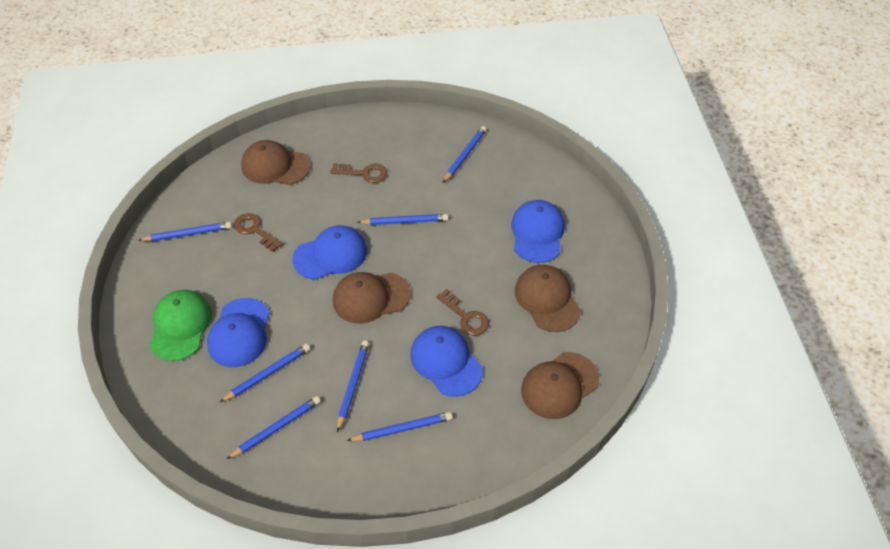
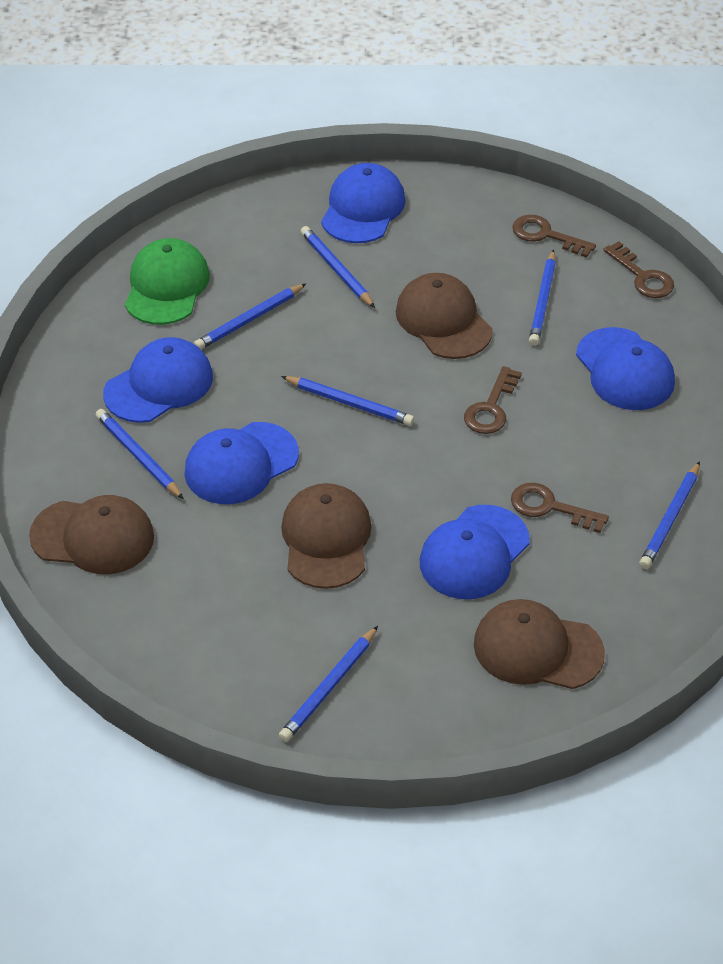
blue cap: [207,298,270,367] [292,225,367,280] [410,326,483,397] [511,200,565,263] = 4 -> [103,337,213,423] [185,422,299,504] [321,163,406,243] [420,505,530,599] [576,327,675,410] = 5
brown key: [234,213,283,252] [330,163,387,183] [436,289,489,336] = 3 -> [464,366,522,434] [511,483,609,533] [512,215,596,258] [603,241,674,298] = 4

